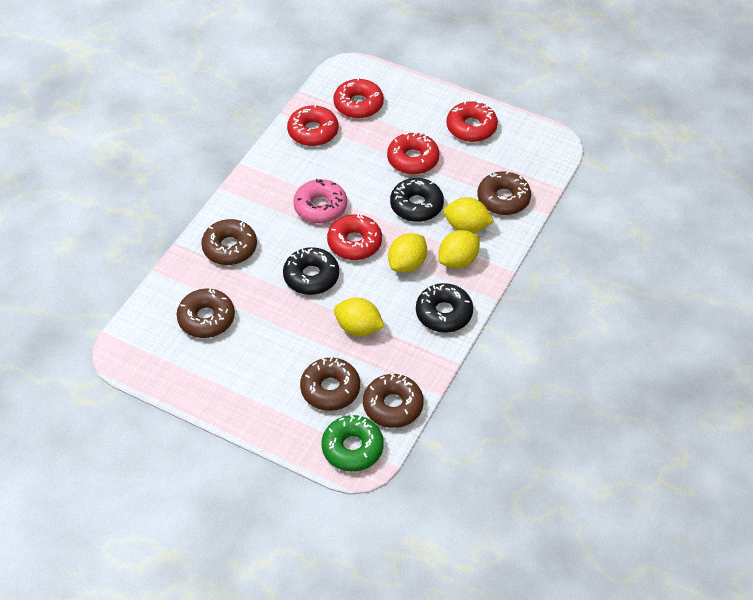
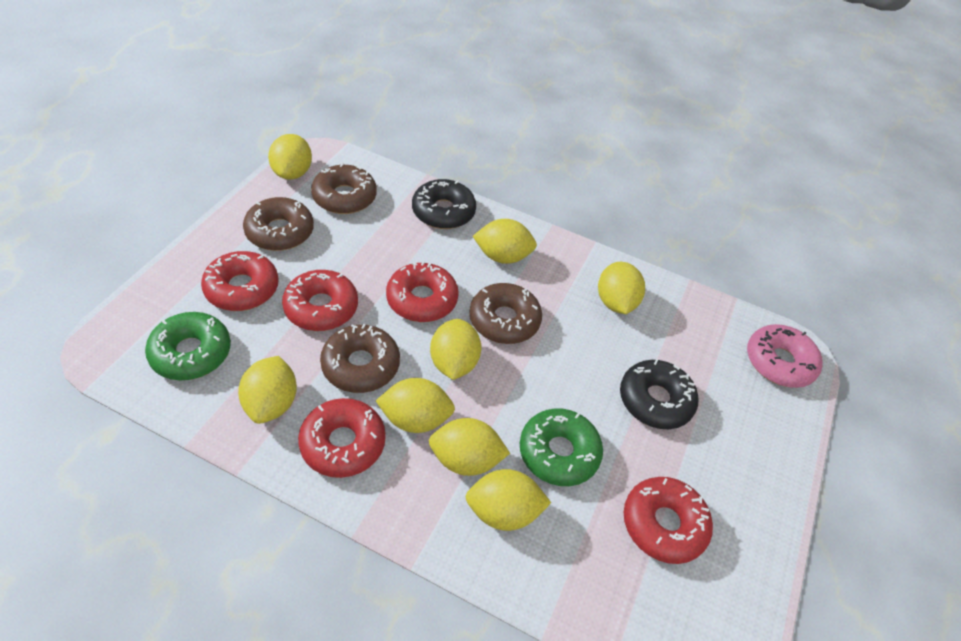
black donut: [283,247,339,295] [390,178,444,222] [416,283,473,333] = 3 -> [412,179,476,229] [620,360,699,429] = 2
brown donut: [177,288,235,338] [201,219,257,265] [300,357,360,411] [363,373,423,428] [477,171,531,215] = 5 -> [243,197,314,251] [311,163,377,214] [320,324,400,393] [469,283,542,344] = 4
green donut: [321,415,384,472] = 1 -> [145,312,231,380] [520,408,603,486] = 2
yellow lemon: [334,298,385,336] [388,233,427,273] [439,230,480,268] [443,197,494,233] = 4 -> [238,356,297,424] [268,134,312,180] [376,378,455,433] [429,418,510,476] [430,319,481,380] [465,469,551,531] [473,219,537,264] [598,262,645,314] = 8

